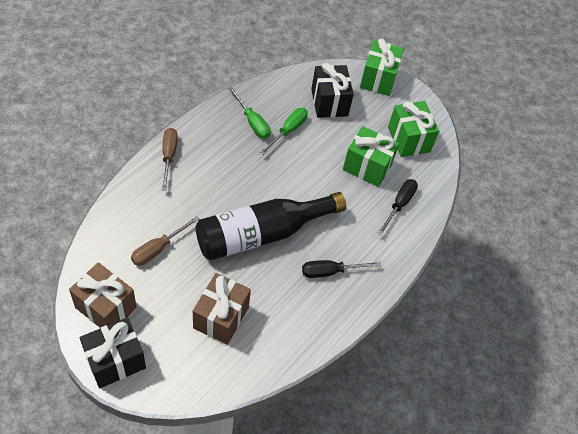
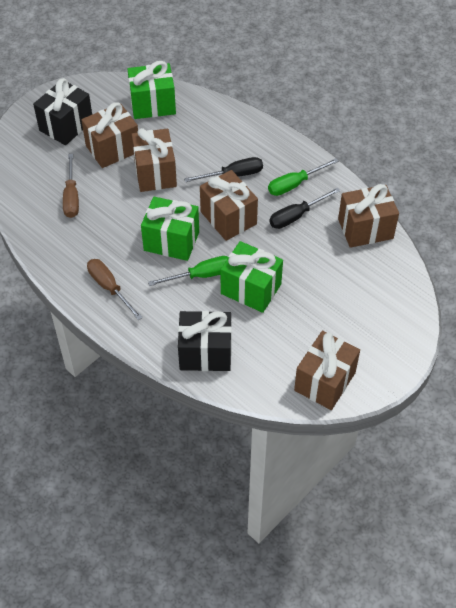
black bottle: [196,192,346,260] = 1 -> none = 0
brown gift: [69,262,137,328] [193,273,251,345] = 2 -> [81,102,138,168] [131,128,177,192] [200,170,258,241] [294,331,360,410] [338,184,399,248] = 5

